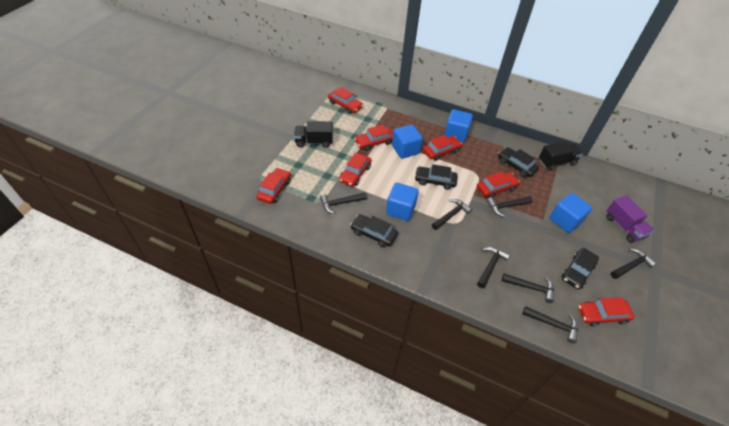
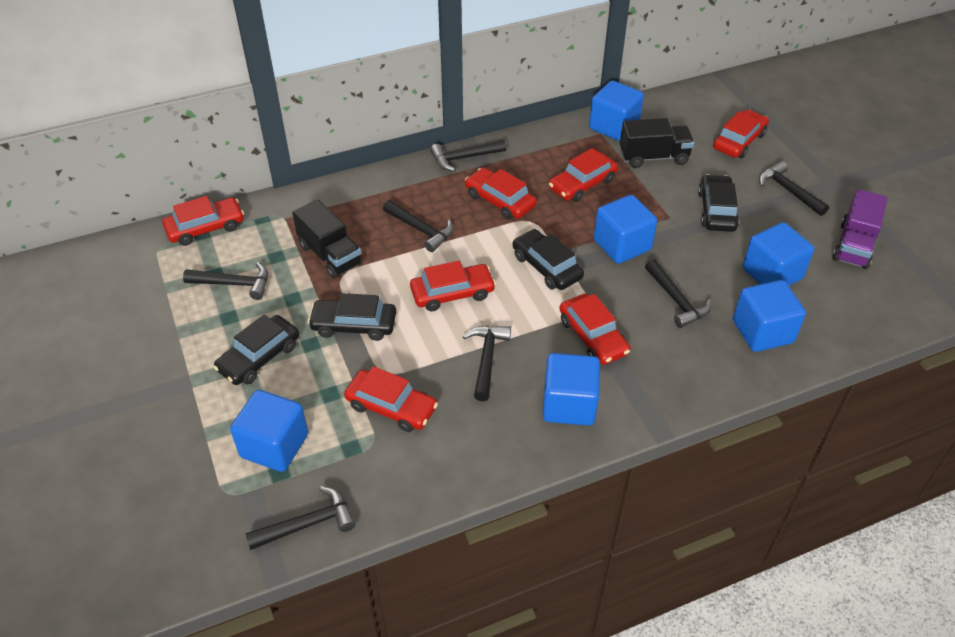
blue cube: [386,182,419,221] [392,125,423,159] [444,109,473,142] [550,193,592,233] = 4 -> [230,390,308,472] [542,353,600,426] [589,81,644,141] [594,195,657,264] [733,280,806,352] [742,222,814,286] = 6

